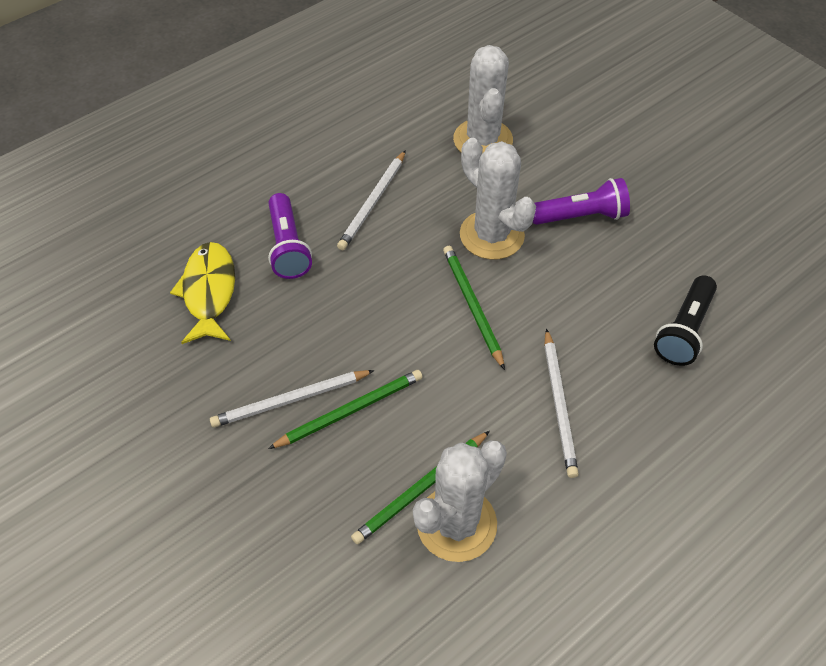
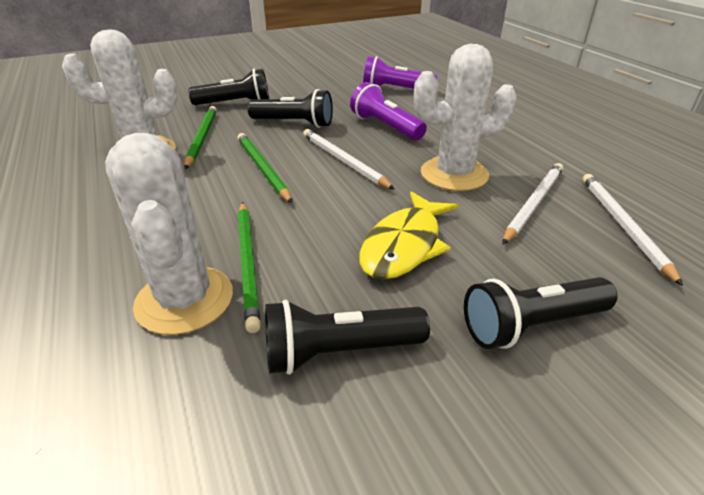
black flashlight: [654,275,717,366] = 1 -> [188,69,269,105] [247,89,333,128] [265,300,430,375] [464,277,617,349] = 4

